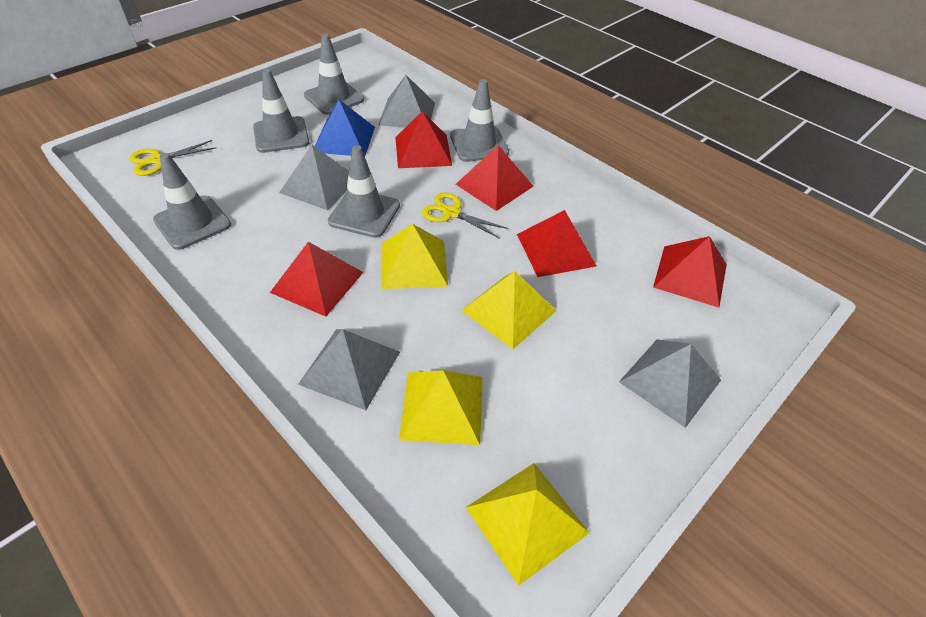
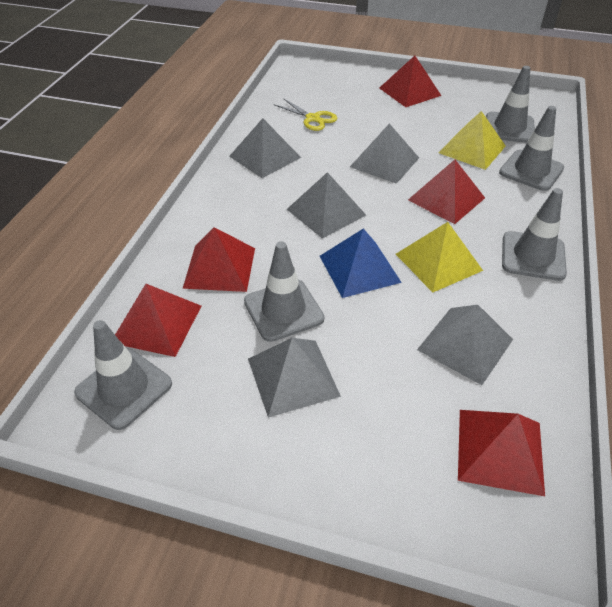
grey pyramid: [279,145,349,210] [298,329,400,410] [379,75,435,128] [619,339,721,428] = 4 -> [229,118,301,178] [248,338,341,418] [287,172,366,239] [350,124,419,184] [417,305,513,385] = 5
yellow pyramid: [382,224,448,289] [399,370,482,445] [461,271,557,349] [466,463,589,585] = 4 -> [396,222,483,292] [438,111,506,170] = 2
yellow scissors: [129,140,216,176] [421,192,508,239] = 2 -> [274,98,337,131] = 1

